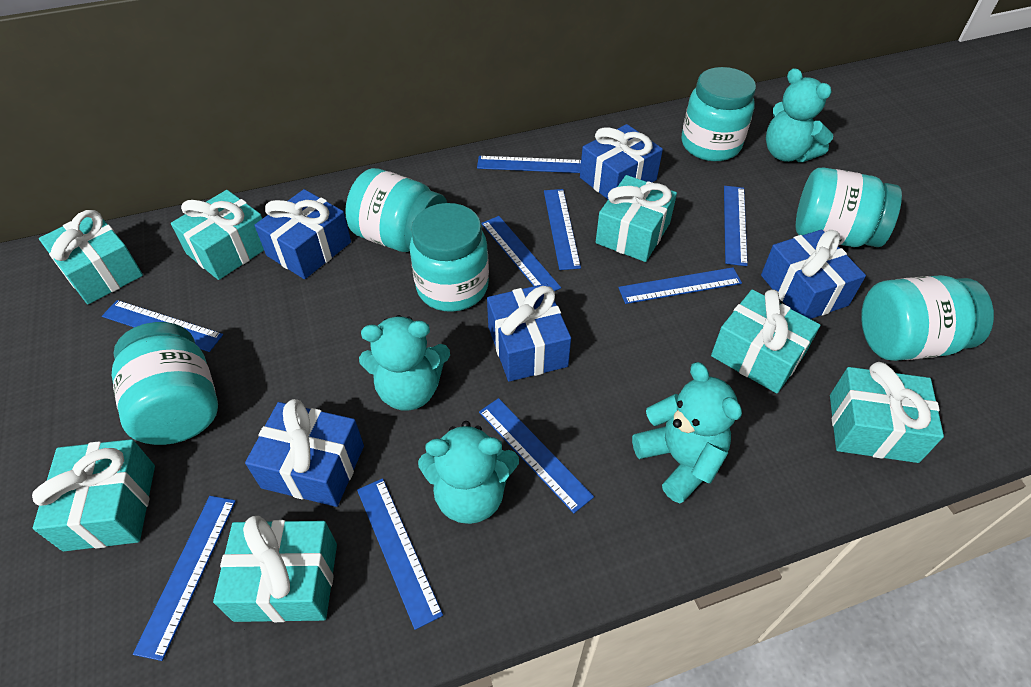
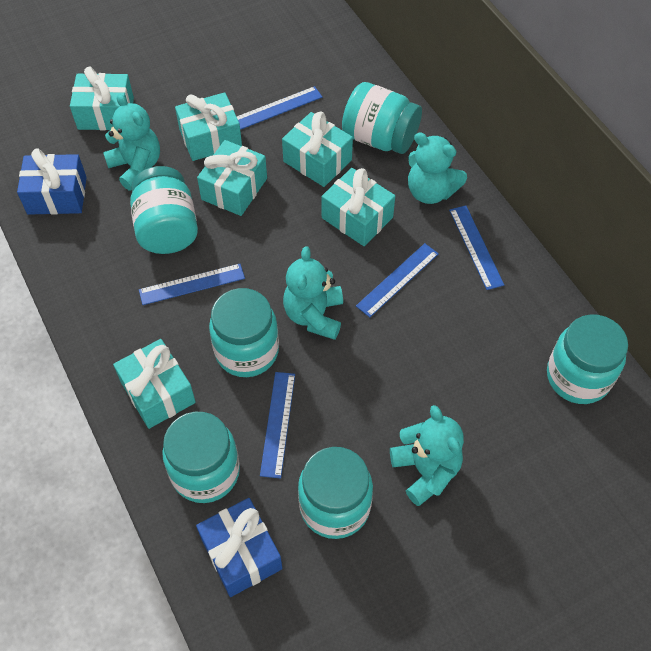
blue gift: [245,399,364,507] [255,189,351,279] [487,284,571,382] [580,124,663,199] [761,230,866,319] = 5 -> [17,148,87,215] [196,498,282,597] = 2
blue ruler: [102,300,223,352] [133,496,236,661] [357,478,443,630] [477,156,581,173] [479,398,594,513] [481,216,561,291] [544,189,581,270] [618,267,742,304] [724,186,748,266] = 9 -> [139,264,245,305] [237,86,322,130] [260,372,295,479] [356,243,439,317] [449,206,504,290] = 5
turquoise gift: [32,439,155,551] [39,210,143,304] [171,190,264,280] [213,516,337,622] [596,175,677,262] [711,289,820,393] [830,362,944,463] = 7 -> [70,66,134,130] [113,339,196,429] [175,92,242,161] [197,140,267,216] [282,112,353,187] [322,168,395,246] = 6

